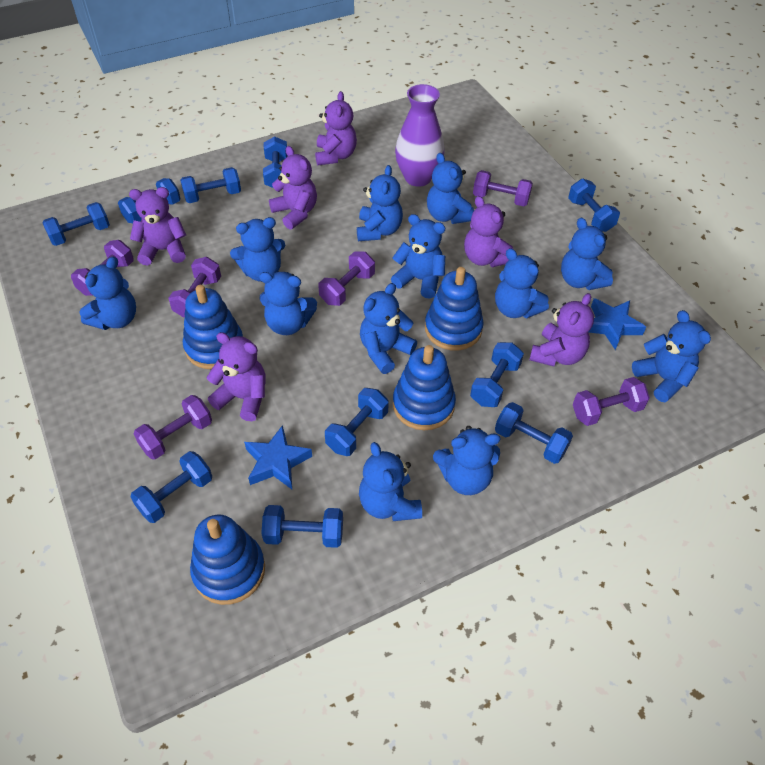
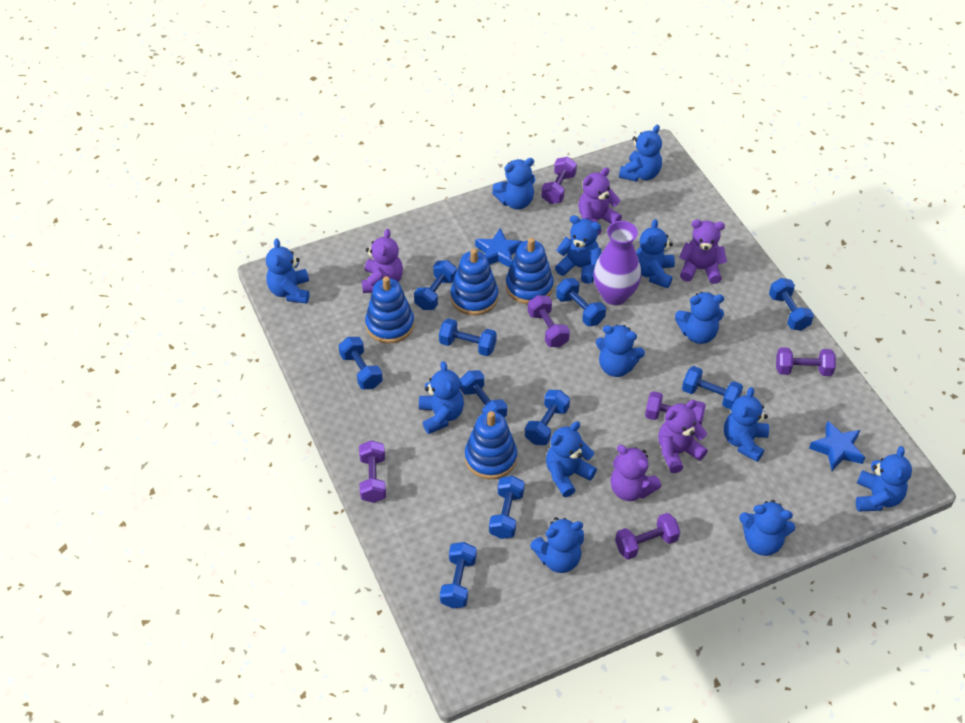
blue teddy bear: [79,257,136,330] [230,217,285,282] [259,272,317,335] [357,165,403,241] [359,442,422,521] [360,283,417,374] [391,214,445,299] [427,153,474,224] [433,426,500,495] [495,248,549,318] [561,218,613,290] [632,310,711,402] = 12 -> [266,238,309,304] [419,361,464,434] [492,158,535,210] [530,517,584,573] [546,421,597,497] [555,215,601,284] [596,325,645,377] [619,124,662,182] [636,219,675,288] [675,292,724,344] [724,387,769,462] [739,500,795,556] [856,446,912,512] = 13
purple teddy bear: [129,187,186,265] [206,332,266,421] [269,146,317,229] [315,91,357,165] [464,196,513,267] [529,293,594,366] = 6 -> [362,229,403,293] [578,168,622,235] [610,445,661,501] [658,400,708,473] [679,220,727,284] = 5

